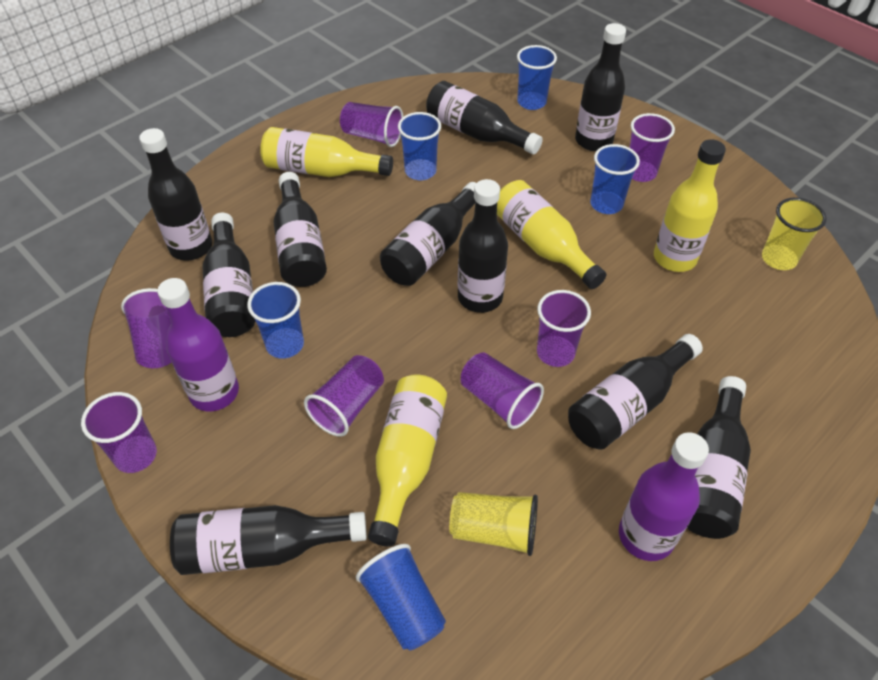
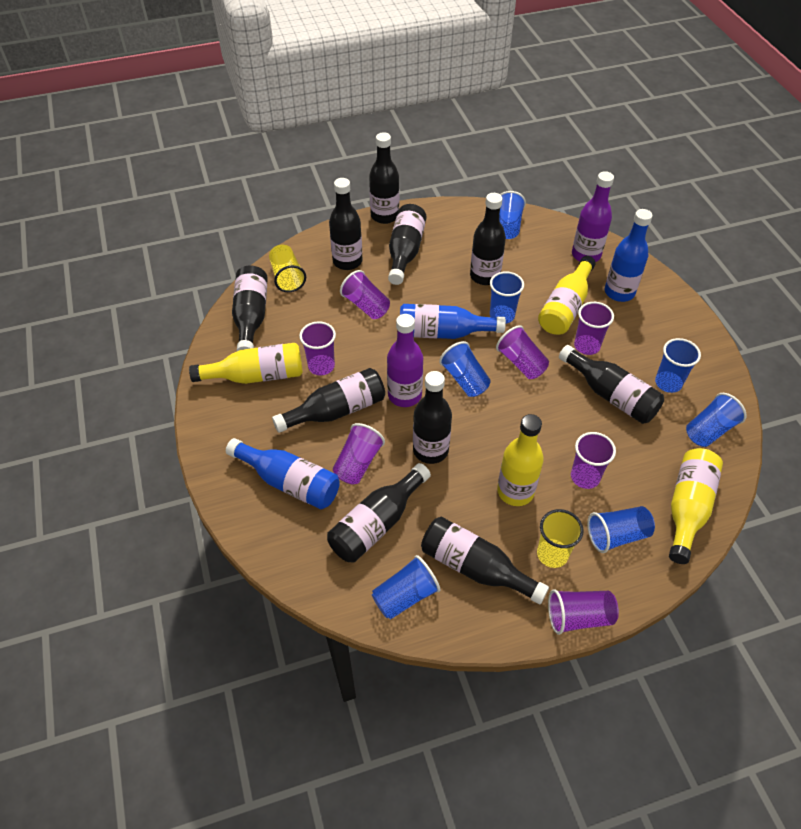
blue bottle: none = 0 -> [226,438,340,509] [400,304,506,339] [605,209,653,302] = 3
blue cup: [247,282,304,359] [356,544,446,651] [398,112,441,180] [517,45,557,110] [590,144,640,214] = 5 -> [372,555,440,619] [439,341,491,397] [490,271,524,324] [499,191,526,239] [587,506,655,553] [655,338,701,393] [686,393,747,447] = 7

